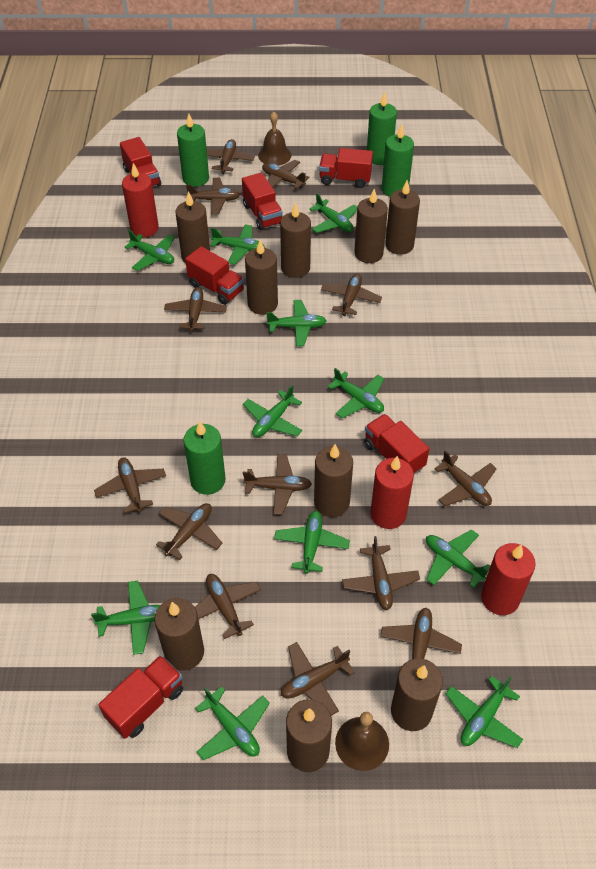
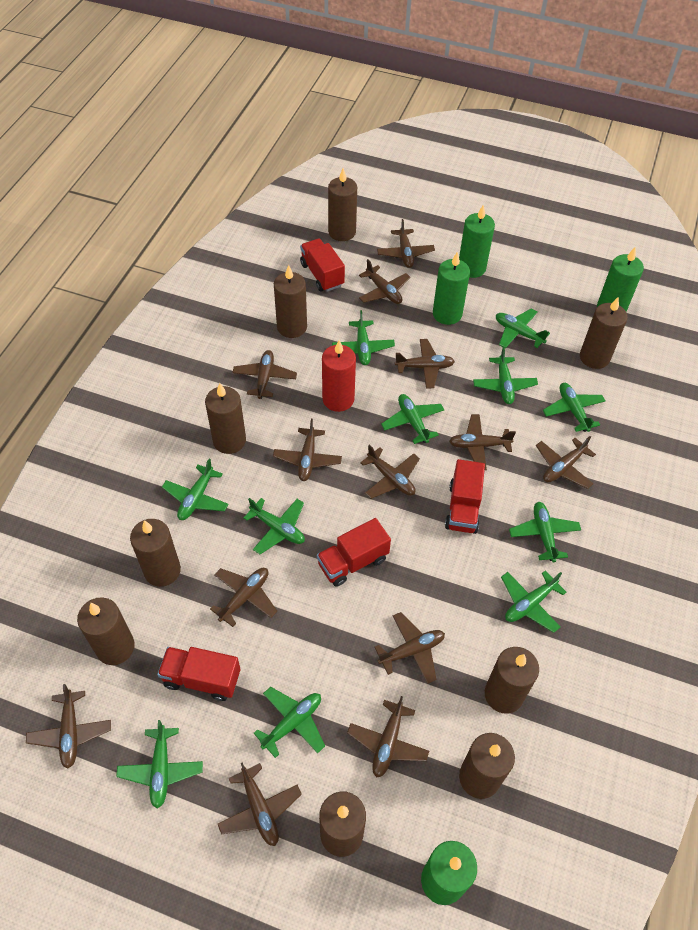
brown bell: [258,112,291,166] [335,712,389,771] = 2 -> none = 0
red candle: [122,163,159,237] [370,456,414,529] [481,543,536,615] = 3 -> [322,340,356,412] = 1
red truck: [98,655,183,739] [120,137,161,187] [185,246,244,305] [242,173,283,230] [319,148,373,188] [364,414,430,474] = 6 -> [157,647,240,701] [300,238,345,292] [317,518,391,587] [445,459,485,534] = 4

